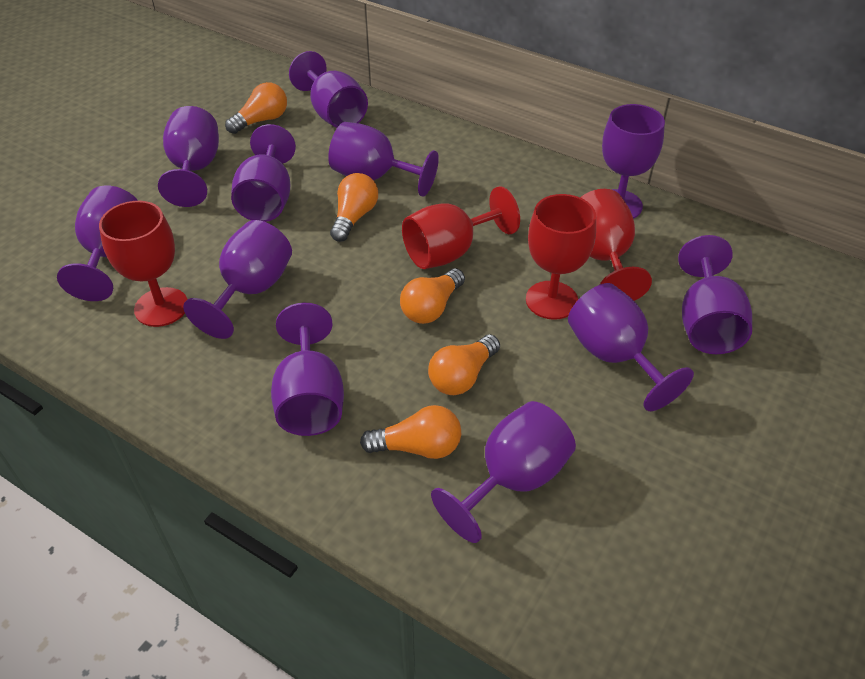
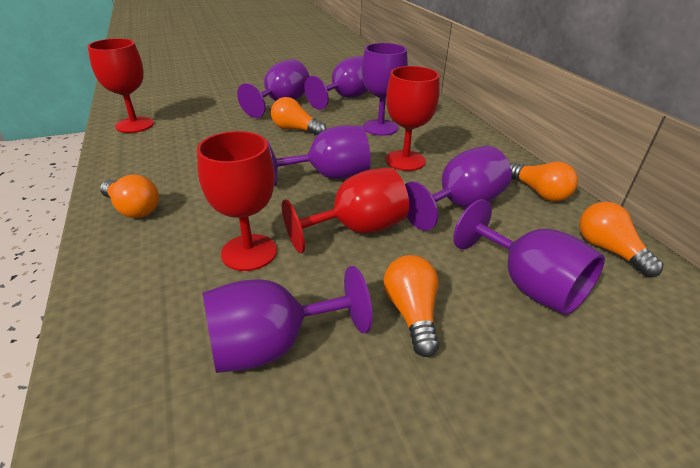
purple goblet: [57,186,138,301] [158,106,219,207] [183,220,292,339] [231,124,296,222] [271,303,344,436] [289,51,368,128] [328,122,439,197] [431,401,576,543] [568,283,694,411] [602,104,665,219] [678,235,752,354] = 11 -> [203,266,372,373] [237,59,310,118] [267,125,371,186] [304,56,368,110] [362,43,408,136] [405,146,512,231] [453,199,605,315] = 7

